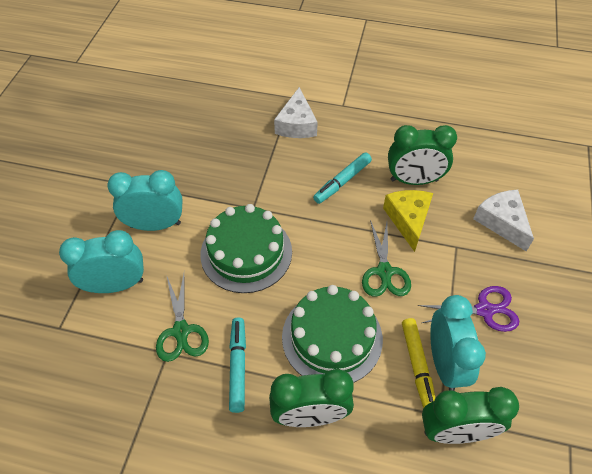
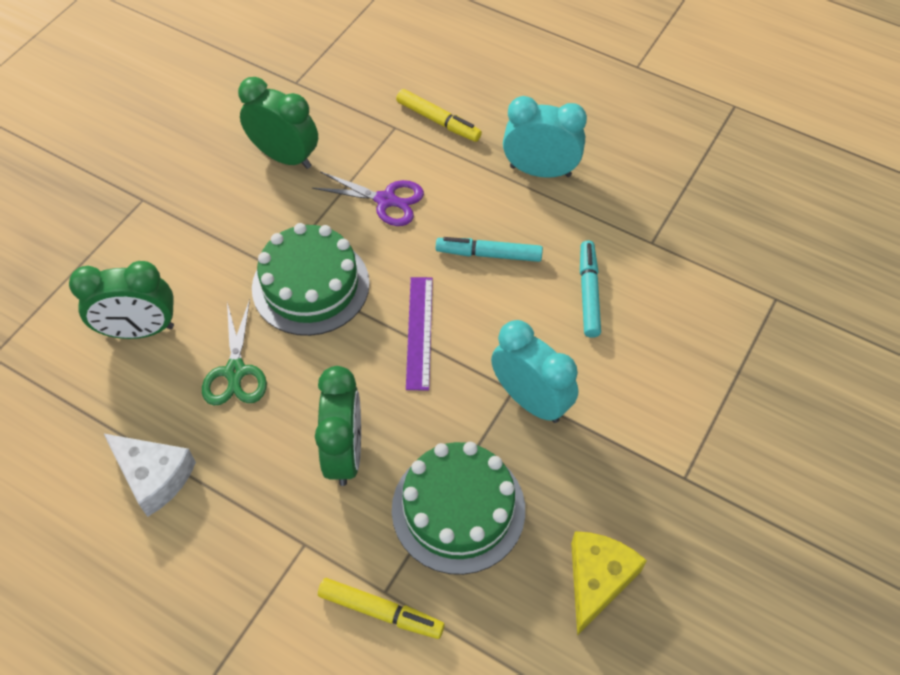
green scissors: [156,274,209,362] [362,220,411,297] = 2 -> [202,299,267,405] = 1
purple ruler: none = 0 -> [406,277,433,391] = 1
turquoise clock: [59,230,144,293] [107,170,183,231] [430,295,486,391] = 3 -> [491,320,579,423] [503,96,587,178] = 2
white cheese: [274,87,318,138] [473,190,534,251] = 2 -> [103,433,196,517] = 1
yellow marker: [402,318,435,408] = 1 -> [318,578,445,639] [396,89,482,142] = 2

